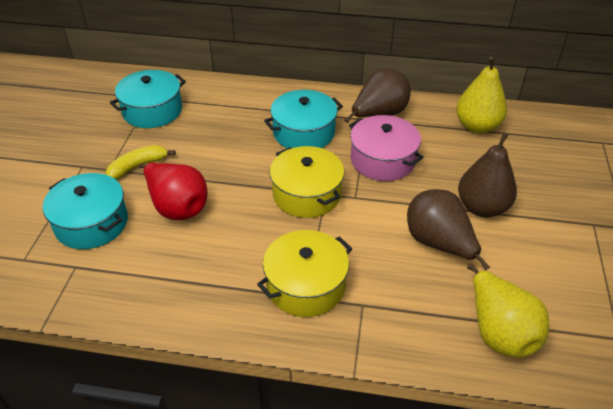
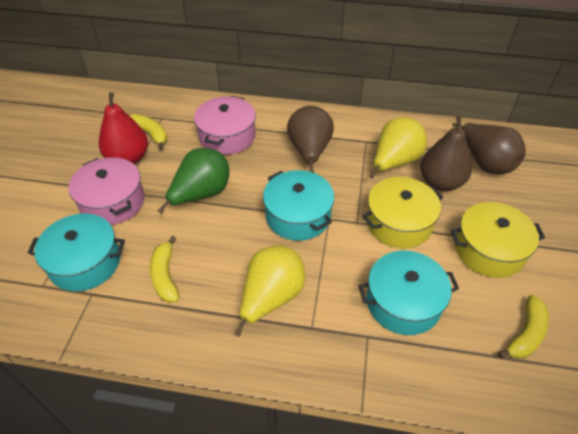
green pear: none = 0 -> [158,148,230,214] = 1
pink pot: [349,115,424,181] = 1 -> [69,157,144,225] [194,96,256,155] = 2
yellow banana: [106,145,176,180] = 1 -> [129,114,167,150] [150,236,179,303] [498,295,549,359] = 3

